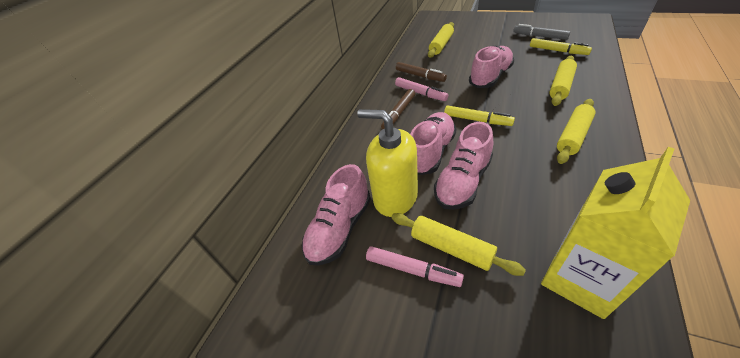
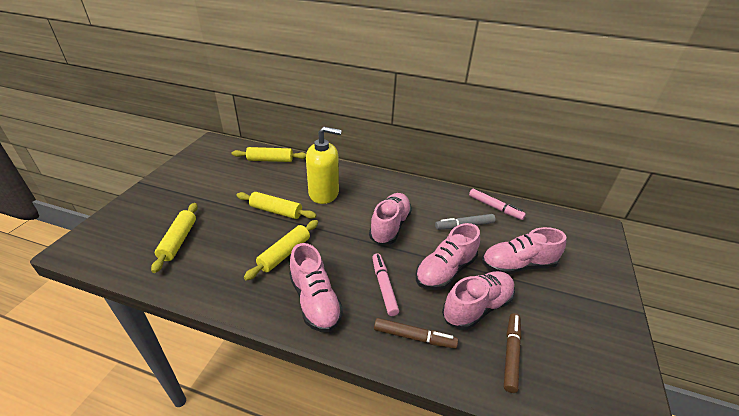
pink shoe: [302,164,371,266] [410,112,456,175] [434,122,493,210] [469,45,514,88] = 4 -> [289,243,343,332] [369,193,412,245] [416,223,480,290] [442,271,515,330] [482,227,566,275] = 5
yellow carton: [541,147,690,319] = 1 -> none = 0
yellow marker: [444,105,515,126] [530,38,592,55] = 2 -> none = 0

